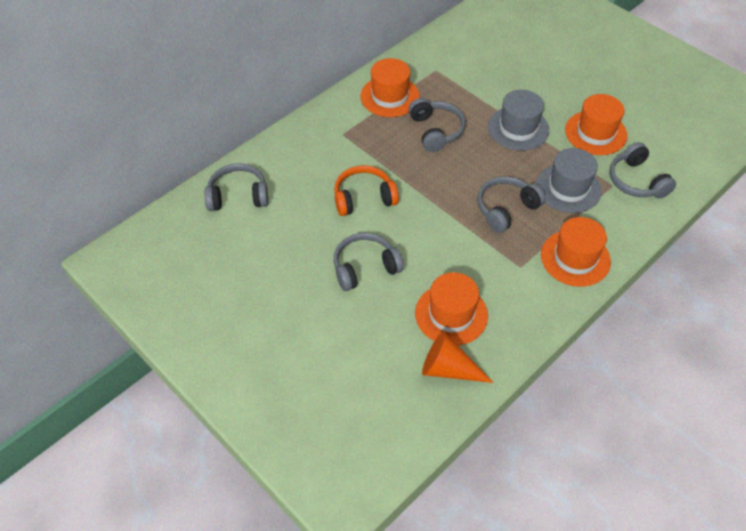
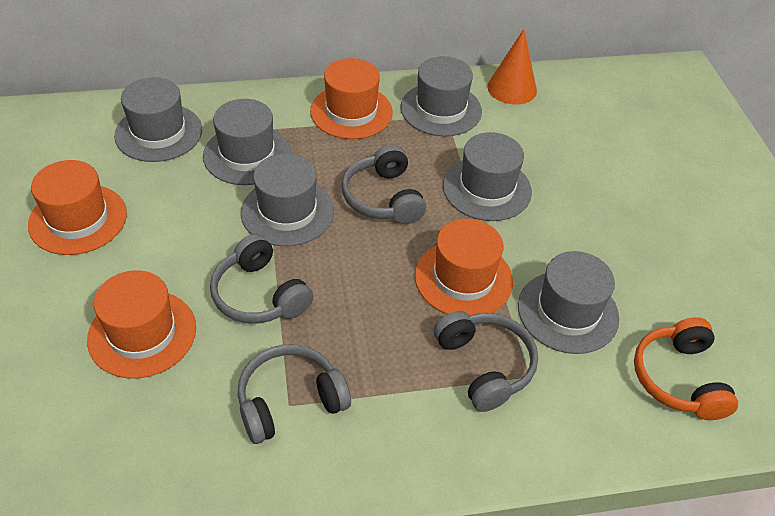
grey hat: [488,90,549,151] [536,148,602,213] = 2 -> [114,77,202,162] [203,99,291,185] [241,154,334,246] [401,56,482,136] [443,132,532,221] [518,251,619,354] = 6
grey headphones: [204,163,268,211] [334,233,404,291] [409,98,466,152] [477,176,546,233] [609,142,676,199] = 5 -> [210,234,313,324] [238,344,351,444] [341,144,426,224] [434,311,538,412] = 4

